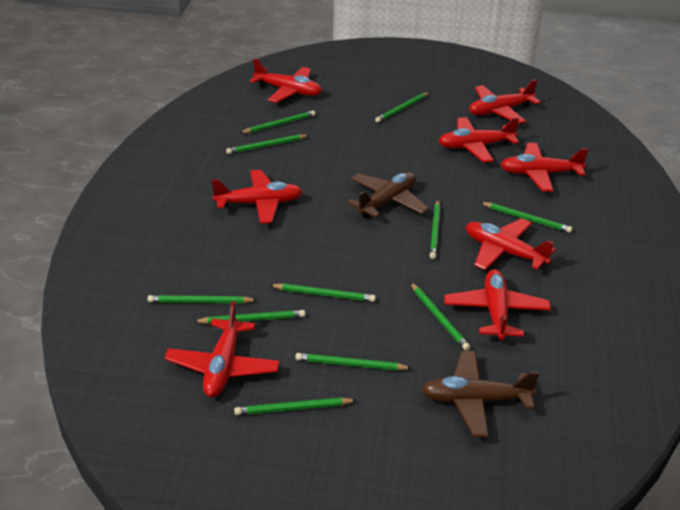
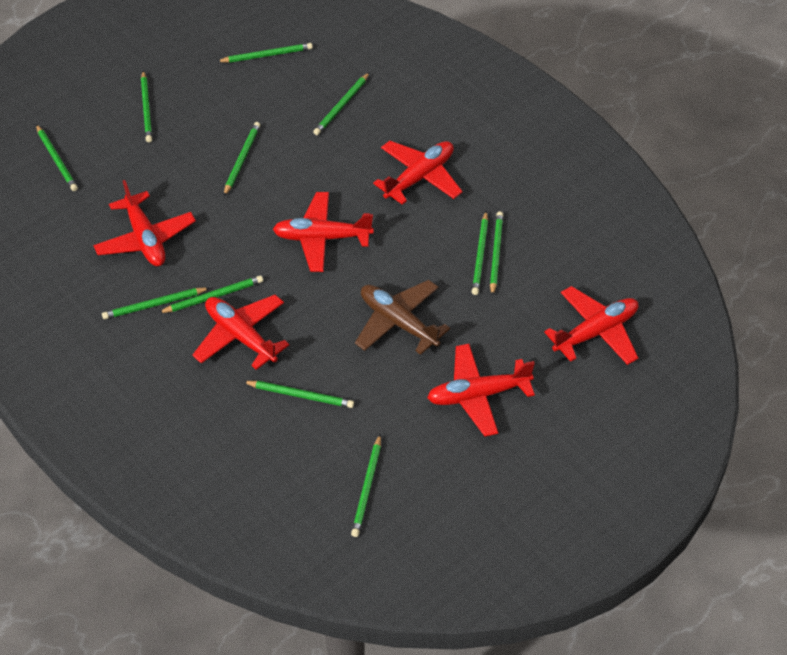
brown plane: [347,172,429,218] [421,351,539,437] = 2 -> [355,280,450,355] = 1
red plane: [164,301,280,397] [211,170,303,224] [249,59,322,103] [439,117,519,162] [444,269,551,341] [466,218,556,270] [469,79,541,124] [500,143,589,192] = 8 -> [93,180,196,266] [193,295,289,370] [273,192,374,272] [373,141,462,205] [427,344,535,436] [544,286,638,365] = 6

